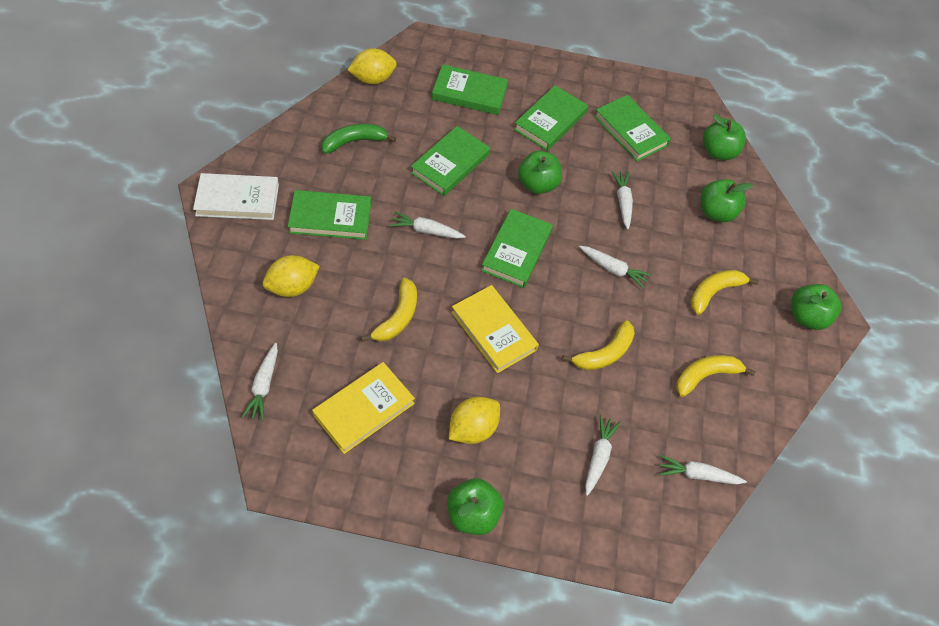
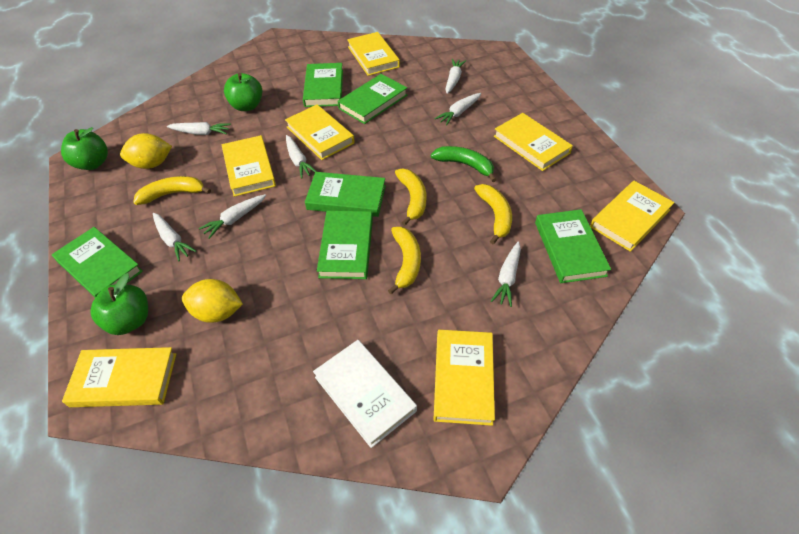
green apple: [447,478,503,535] [518,151,562,194] [701,179,753,222] [703,114,746,160] [791,284,841,330] = 5 -> [61,127,108,170] [90,273,148,335] [224,73,262,111] = 3
white carrot: [242,343,278,421] [390,211,466,239] [579,246,651,288] [585,415,621,496] [612,171,633,229] [659,455,747,484] = 6 -> [153,213,196,261] [167,122,231,135] [199,194,266,239] [286,135,317,179] [434,93,481,126] [445,59,466,94] [491,241,521,307] = 7
yellow book: [312,362,415,454] [451,285,539,373] = 2 -> [62,347,176,407] [221,135,276,197] [285,105,355,160] [347,32,400,76] [433,330,495,426] [494,113,573,171] [590,181,674,252] = 7
yellow lemon: [263,255,320,297] [347,48,397,84] [449,397,500,444] = 3 -> [120,133,172,169] [182,279,243,323] = 2

